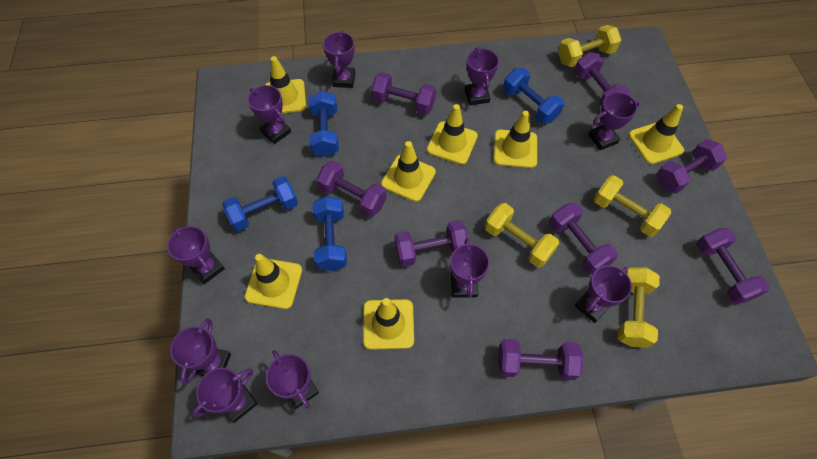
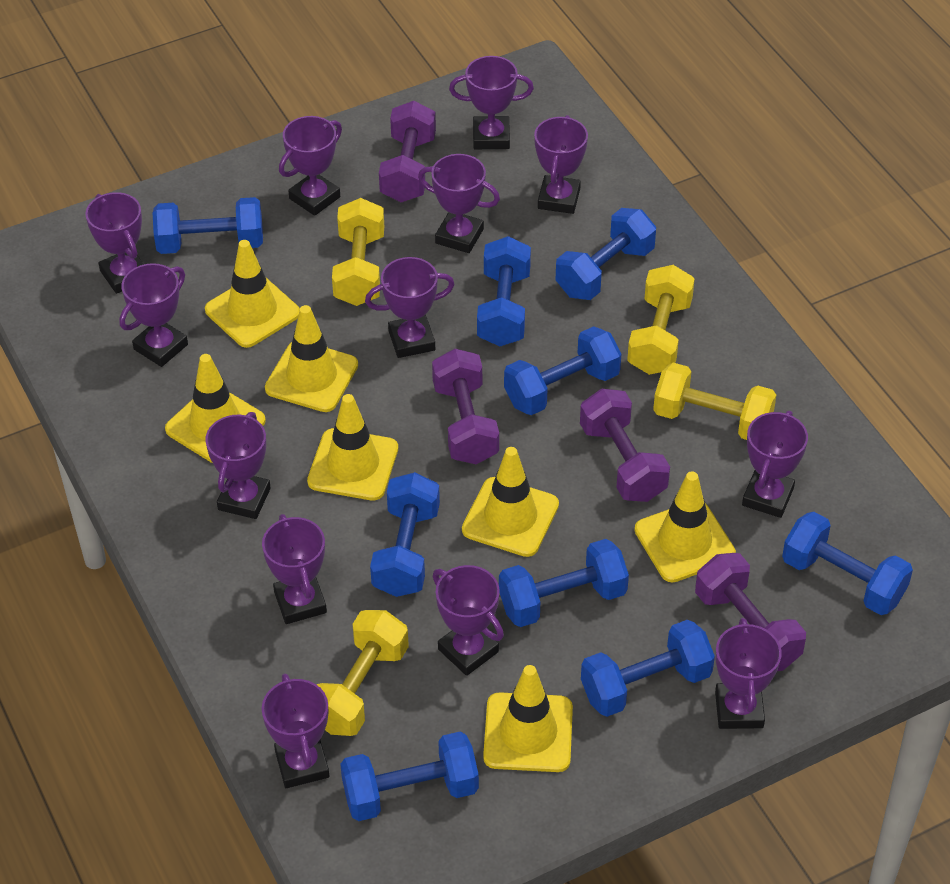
blue dumbbell: [222,176,298,232] [309,91,339,157] [312,196,347,271] [503,68,564,124] = 4 -> [152,197,263,254] [340,732,479,821] [370,472,440,597] [477,236,531,346] [499,539,629,627] [504,326,621,415] [556,208,656,300] [581,620,715,717] [782,512,913,615] = 9
purple dumbbell: [317,161,386,217] [371,72,436,115] [394,220,469,267] [498,339,583,380] [549,203,618,275] [574,52,631,106] [656,139,727,194] [696,228,769,304] = 8 -> [379,101,436,203] [432,349,499,464] [580,388,670,502] [695,553,806,671] = 4
purple trophy: [167,226,225,284] [170,319,231,385] [192,368,257,423] [248,85,291,144] [266,350,319,409] [323,31,355,88] [450,238,490,298] [465,47,499,105] [574,265,632,323] [588,92,640,150] = 10 -> [85,192,144,294] [119,263,188,367] [205,412,271,519] [261,673,329,788] [262,514,327,624] [279,116,342,216] [365,257,455,358] [418,154,500,253] [433,565,504,676] [449,56,534,149] [534,115,588,214] [715,618,781,729] [742,411,808,518] = 13

